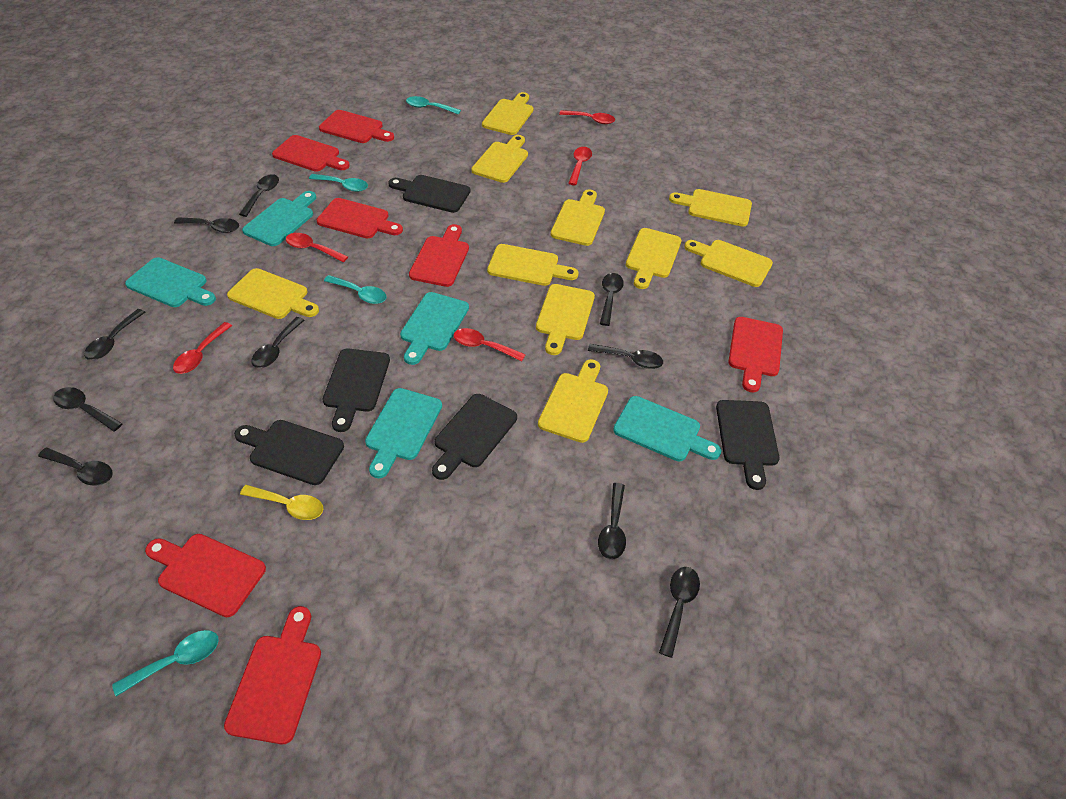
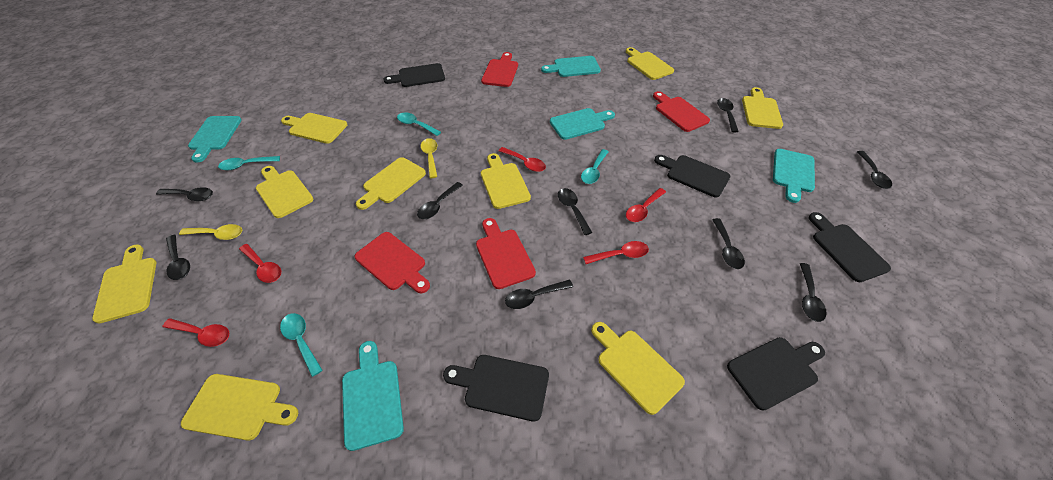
black spoon: [38,448,113,486] [53,387,123,432] [84,309,145,360] [174,217,239,233] [239,174,279,217] [252,317,305,368] [588,344,663,369] [598,483,626,559] [600,273,624,326] [659,567,700,658] = 10 -> [156,187,213,201] [166,235,190,280] [417,182,463,219] [505,280,573,309] [558,188,592,235] [712,218,745,269] [717,98,739,132] [800,263,826,322] [857,151,892,189] = 9
red cutting board: [145,534,266,617] [224,606,321,744] [272,135,350,172] [317,198,403,239] [319,110,394,143] [409,224,469,287] [728,317,783,392] = 7 -> [355,232,430,294] [476,218,536,289] [481,52,518,87] [653,91,710,132] = 4
yellow cutting board: [227,268,319,319] [471,135,528,183] [482,92,533,135] [487,244,578,286] [536,284,595,355] [538,359,608,443] [551,189,605,246] [626,228,681,289] [669,189,752,227] [684,240,773,287] = 10 -> [92,244,156,323] [181,374,298,441] [256,166,313,218] [281,113,347,144] [356,157,426,210] [481,153,531,209] [591,322,685,415] [626,47,674,80] [742,87,783,129] = 9
yellow spoon: [240,485,323,520] = 1 -> [179,224,242,240] [421,138,437,178] = 2

